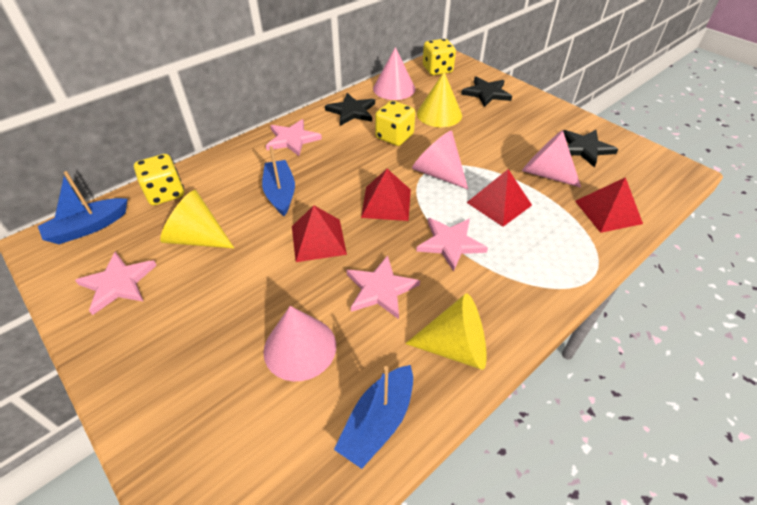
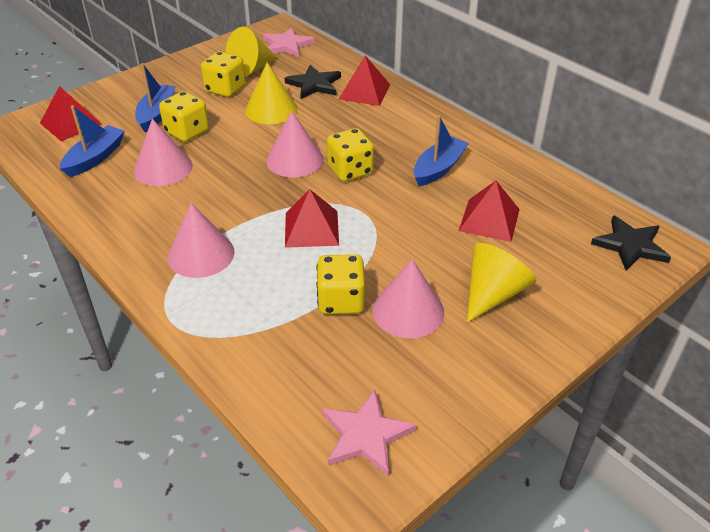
black star: [325,93,375,126] [461,77,512,107] [563,130,618,167] = 3 -> [285,65,341,99] [591,215,671,271] = 2
pink star: [75,252,157,315] [266,119,322,156] [347,255,420,319] [416,218,488,272] = 4 -> [263,27,315,57] [323,390,416,476] = 2
yellow dice: [134,154,184,205] [375,101,416,146] [423,39,456,75] = 3 -> [159,91,209,142] [201,51,245,97] [316,254,365,314] [327,128,374,182] = 4

